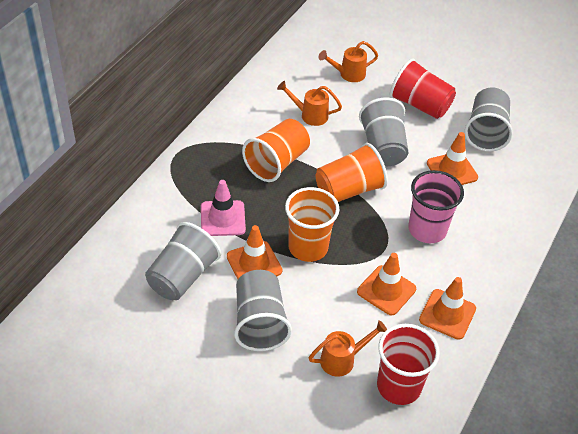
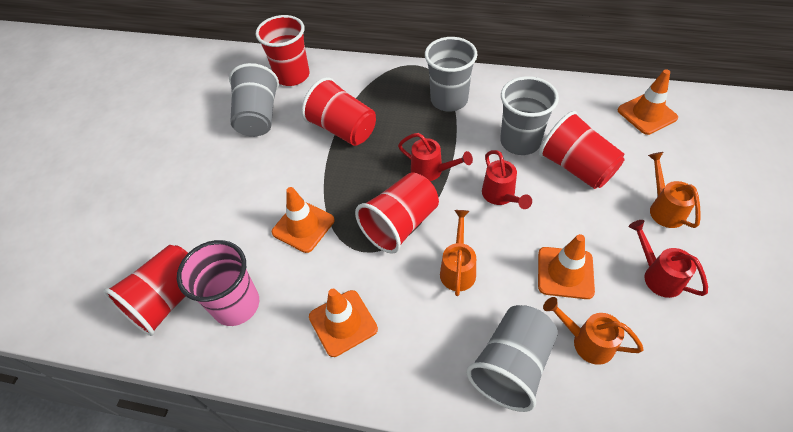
orange cup: [242,119,310,182] [285,187,339,262] [316,143,388,202] = 3 -> none = 0
pink traffic cone: [201,180,246,236] = 1 -> none = 0
red cup: [377,324,440,405] [390,58,456,119] = 2 -> [103,245,188,336] [256,15,309,86] [302,77,376,146] [355,172,439,254] [539,111,625,189] = 5
red watering can: none = 0 -> [398,133,473,181] [482,150,532,209] [629,220,708,298] = 3

